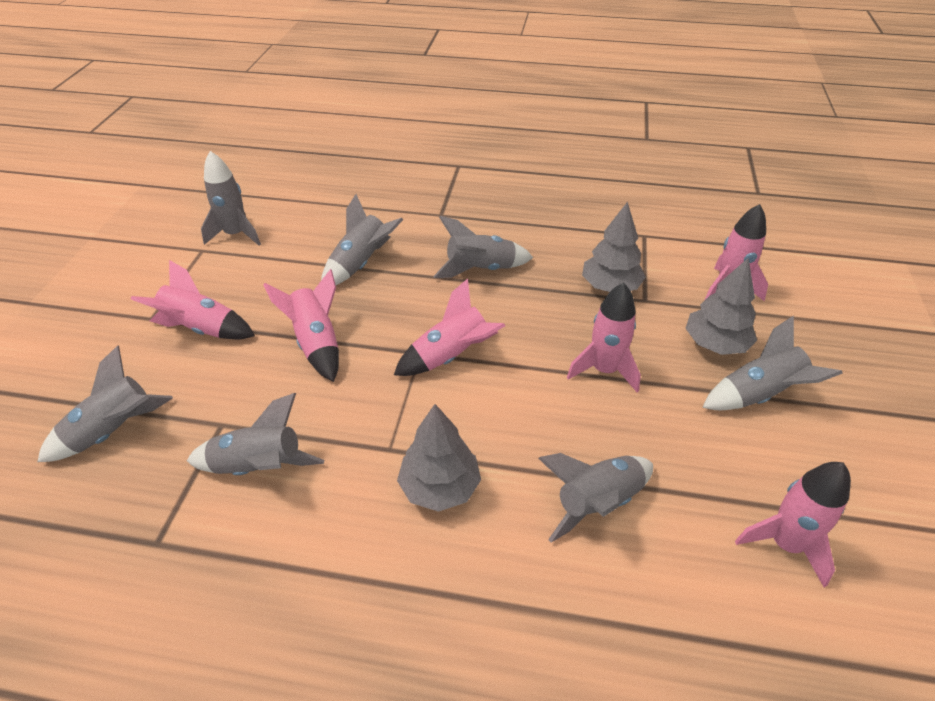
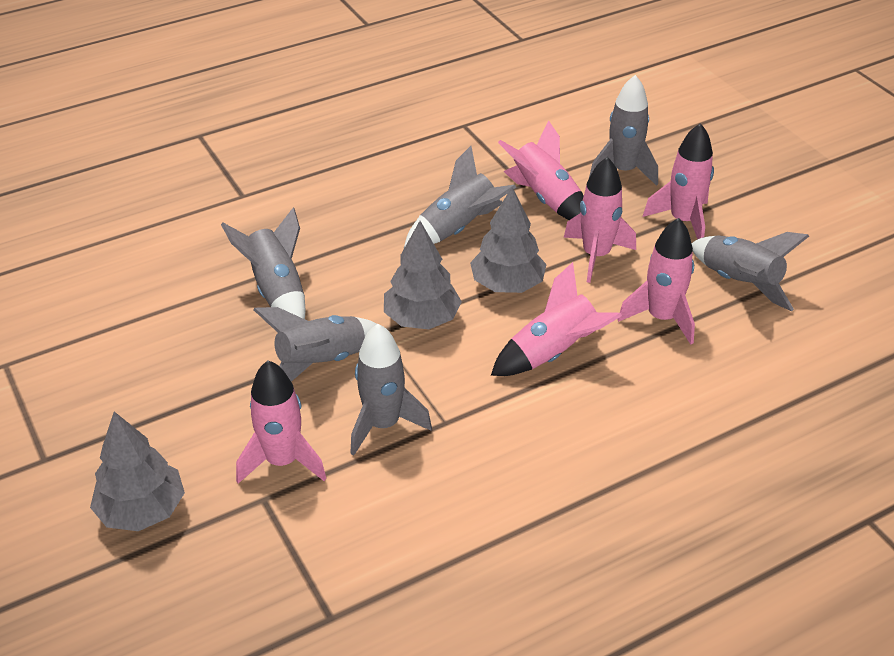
grey rocket: [37,345,173,462] [187,393,324,475] [201,151,261,246] [321,194,403,285] [433,216,533,278] [538,453,653,543] [702,316,843,410] = 7 -> [221,207,305,319] [253,307,377,382] [350,324,432,456] [404,146,516,248] [589,75,658,186] [692,232,809,311] = 6

